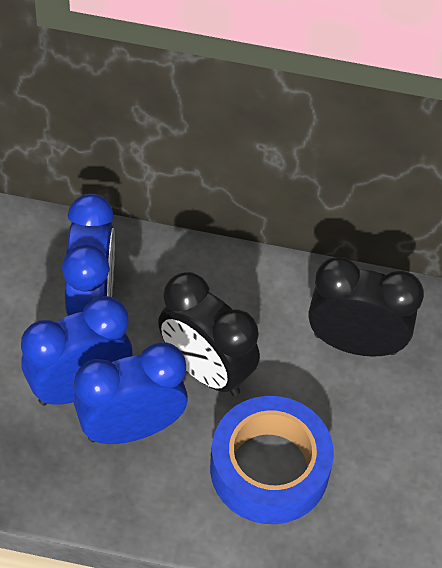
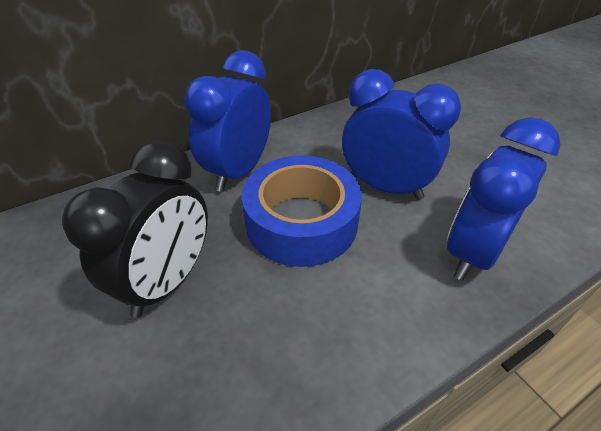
black clock: [158,272,260,396] [309,257,424,357] = 2 -> [62,140,208,318] = 1

